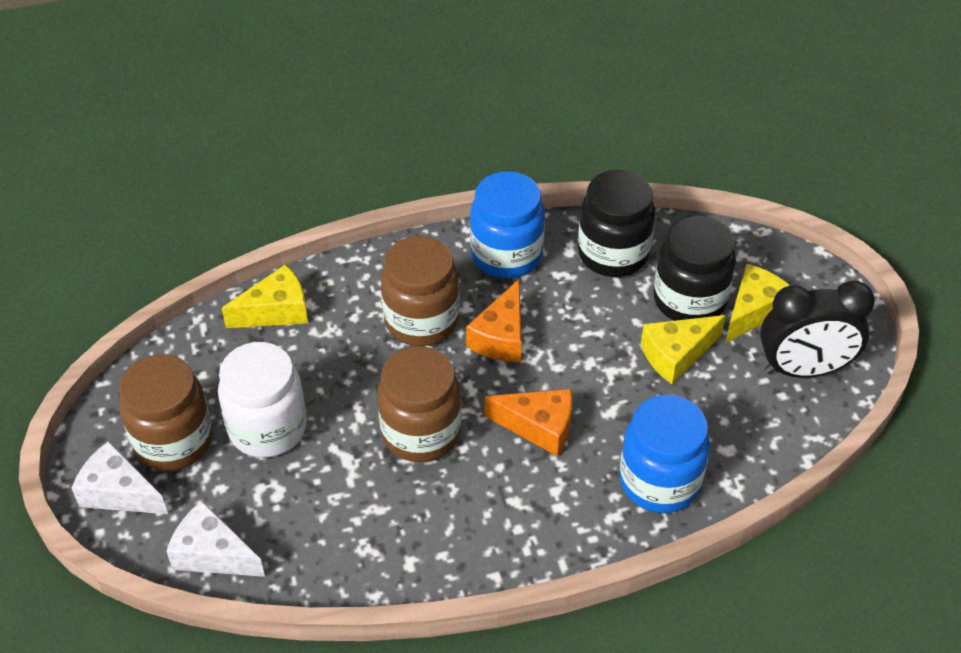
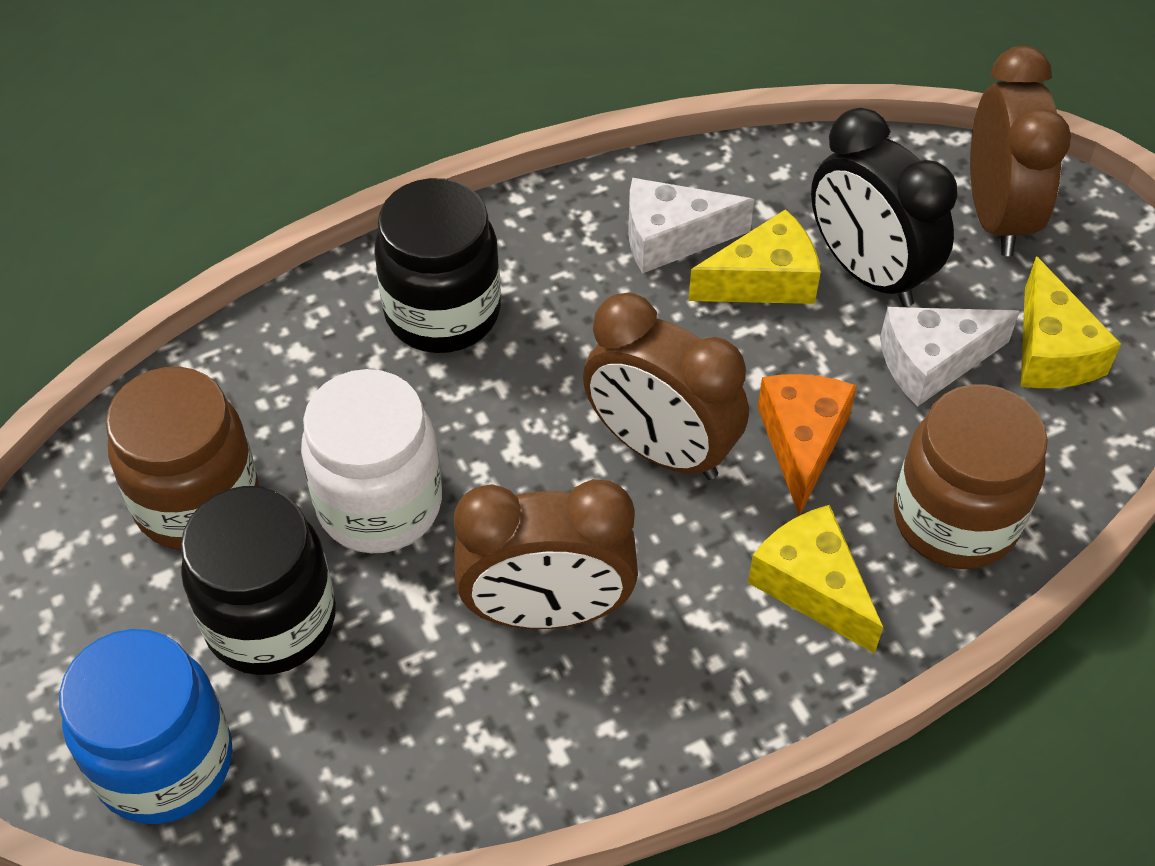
blue jar: [470,171,545,279] [619,395,710,513] = 2 -> [59,629,232,824] = 1
brown clock: none = 0 -> [454,479,638,629] [583,292,749,480] [970,46,1071,256] = 3
brown jar: [119,354,213,471] [377,346,461,462] [381,236,460,346] = 3 -> [106,367,259,550] [894,385,1048,569] = 2
orange cheese: [466,279,522,362] [485,389,572,456] = 2 -> [757,374,857,516] = 1

